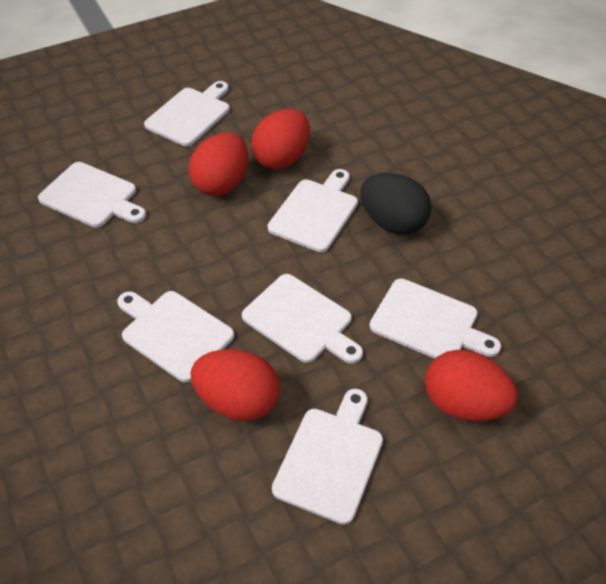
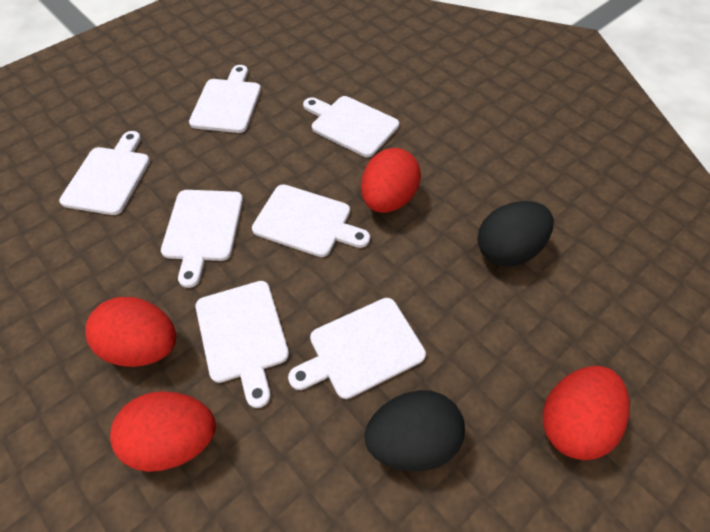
black egg: [360,173,432,235] = 1 -> [364,390,465,471] [477,201,554,267] = 2

